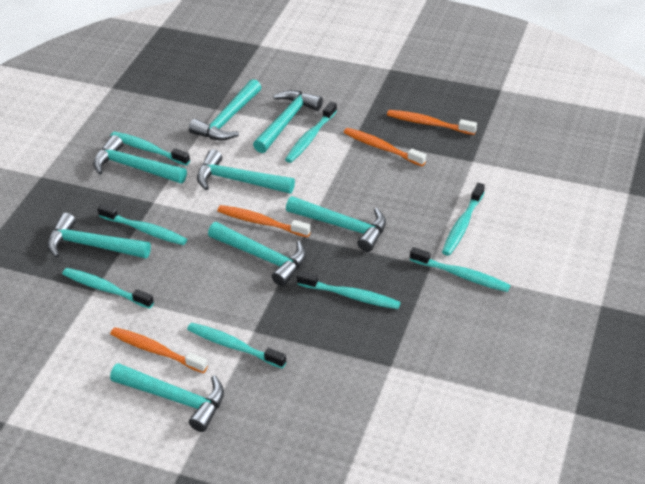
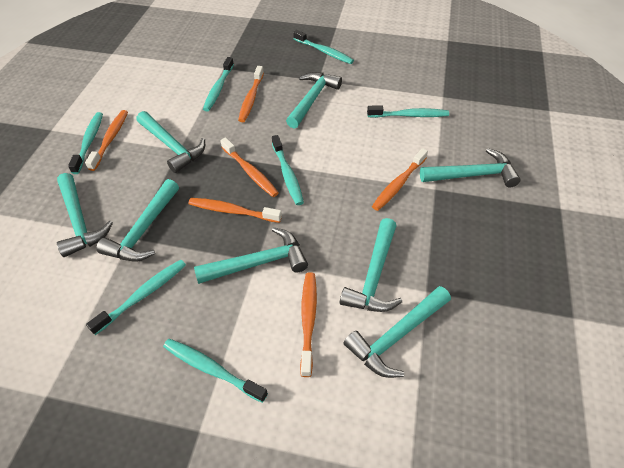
orange toothbrush: [110,327,208,373] [217,205,311,237] [343,128,426,166] [387,110,477,135] = 4 -> [85,110,128,171] [188,198,282,223] [220,138,279,197] [238,66,264,122] [300,272,317,377] [372,148,428,211] = 6
turquoise toothbrush: [62,268,154,309] [98,204,187,245] [110,131,190,165] [187,323,287,368] [285,102,337,163] [297,271,401,309] [410,247,511,292] [442,183,485,256] = 8 -> [68,112,103,174] [86,259,186,335] [163,339,268,403] [203,57,234,112] [272,135,304,205] [293,30,354,64] [367,106,449,118] = 7

